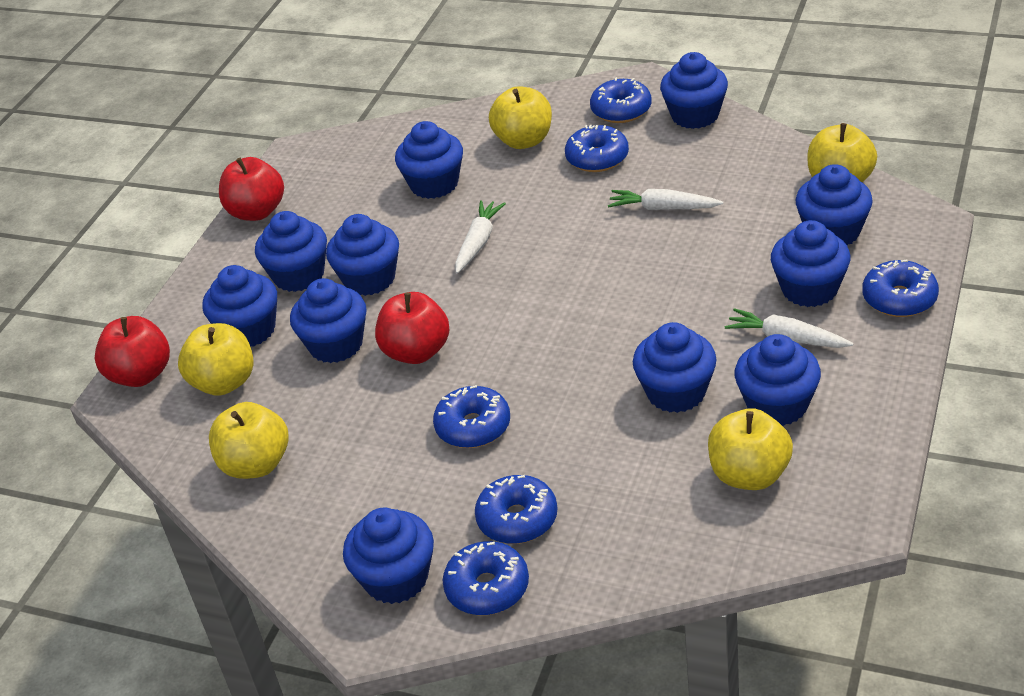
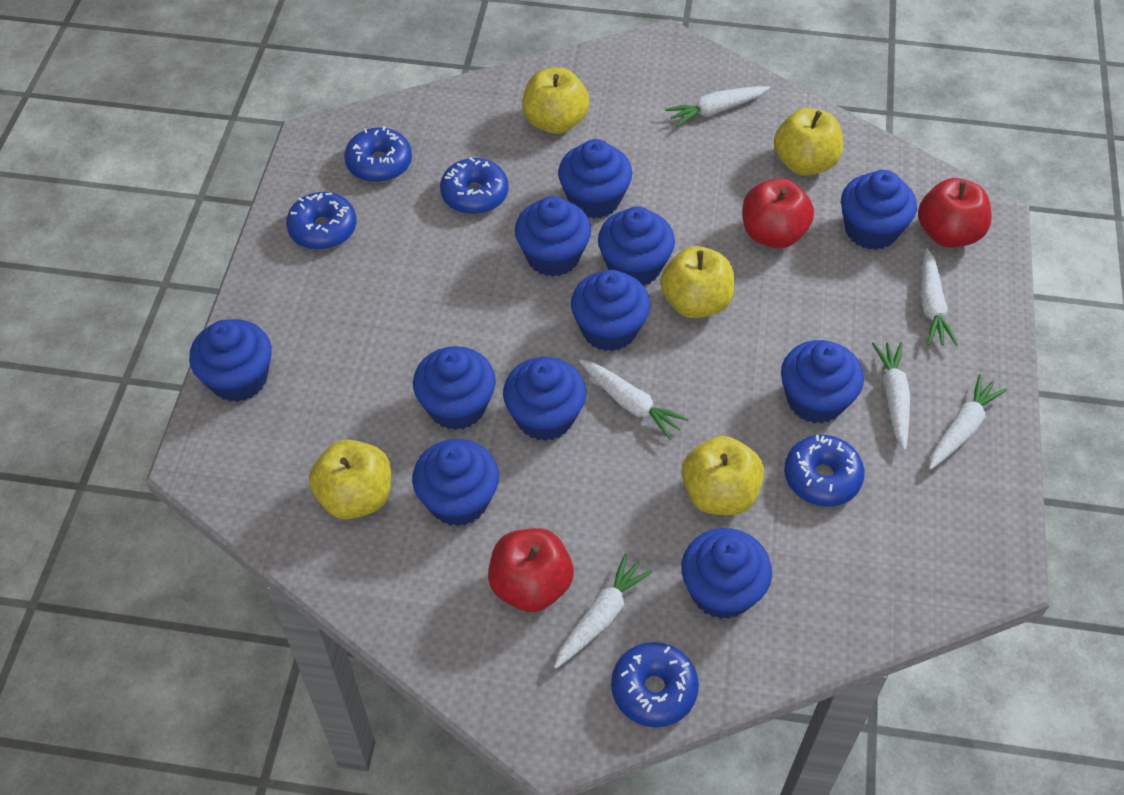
blue donut: [433,385,510,448] [443,541,529,615] [475,475,557,544] [565,125,629,172] [590,77,652,123] [862,259,939,317] = 6 -> [286,192,357,250] [344,126,412,183] [440,157,508,214] [611,642,699,727] [784,435,865,507] = 5
white carrot: [455,200,506,274] [608,189,723,210] [725,308,853,348] = 3 -> [554,554,653,669] [579,359,689,440] [665,86,770,127] [872,342,910,450] [921,248,958,346] [929,374,1007,470] = 6

